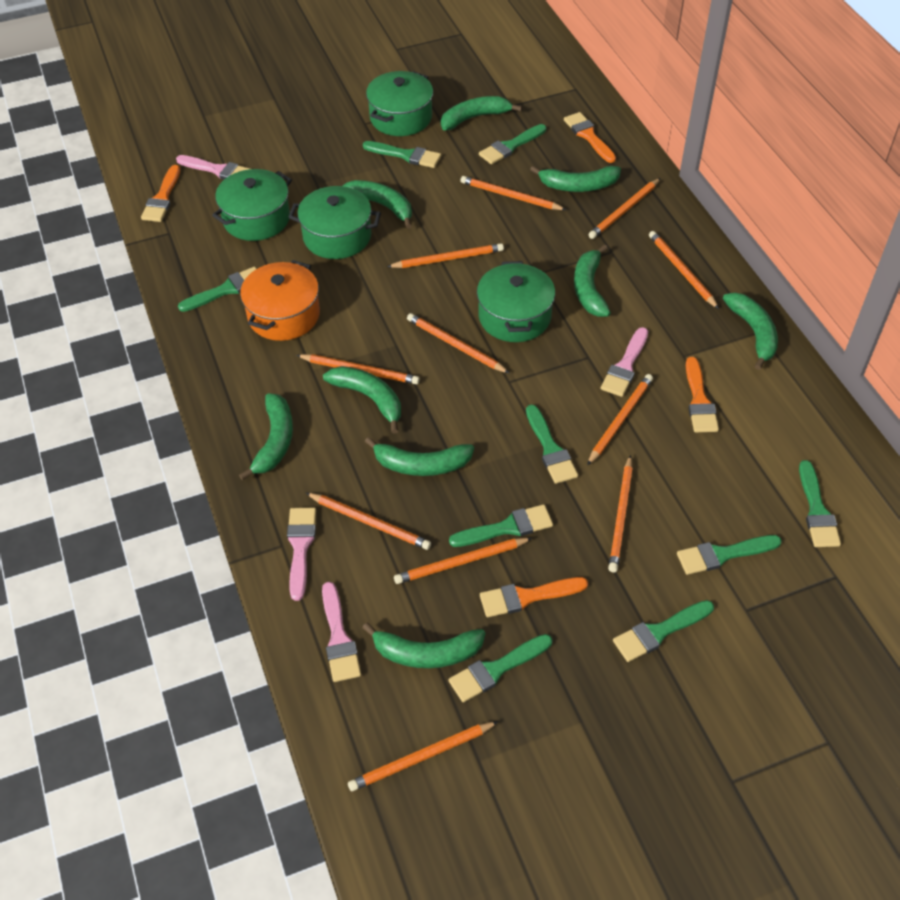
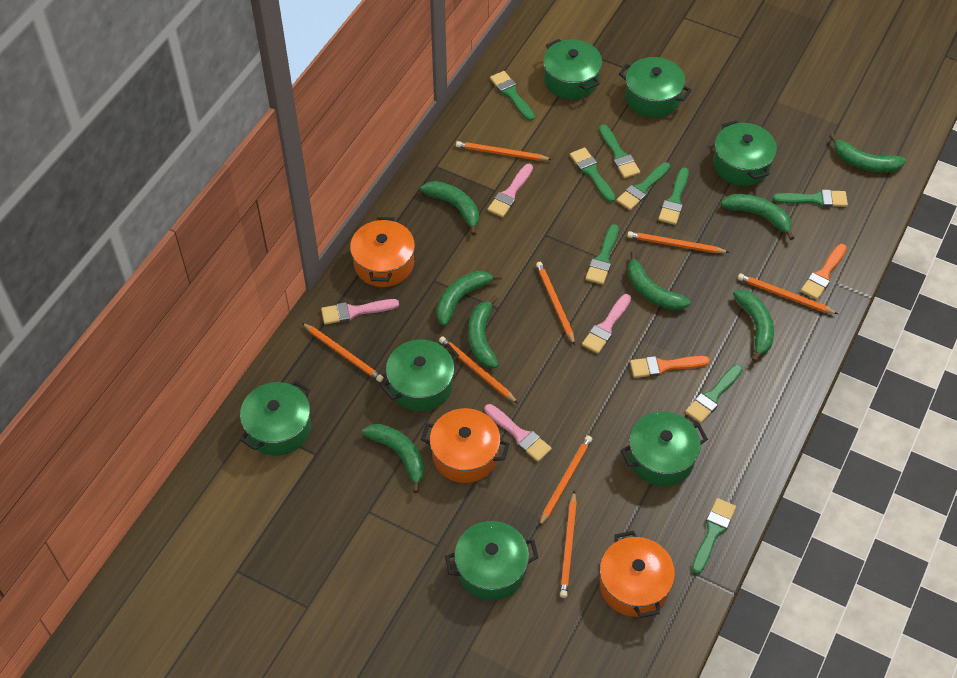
green banana: [239,393,293,481] [323,366,401,434] [343,180,412,229] [362,622,486,668] [365,437,474,476] [441,96,522,130] [530,166,621,192] [574,245,611,317] [723,293,778,370] = 9 -> [362,424,425,493] [421,181,479,235] [436,271,502,326] [468,295,499,368] [628,251,690,311] [721,194,794,240] [733,290,774,362] [829,134,906,172] = 8
green pot: [212,169,292,241] [289,186,381,259] [366,71,433,136] [477,261,555,342] = 4 -> [240,380,311,456] [381,339,459,411] [445,521,538,600] [543,39,602,100] [619,57,692,118] [621,411,708,486] [713,120,777,186] = 7
orange brush: [141,165,180,222] [480,577,588,617] [564,112,616,163] [686,357,719,432] = 4 -> [630,356,710,378] [801,244,847,300] = 2
orange pencil: [296,354,420,384] [306,493,431,550] [348,721,499,791] [387,243,504,268] [394,538,532,584] [407,313,509,373] [460,176,566,210] [587,374,653,466] [588,178,660,239] [608,455,633,572] [649,231,719,309] = 11 -> [302,323,384,382] [439,336,518,403] [456,141,552,161] [536,262,575,345] [539,435,592,527] [560,490,577,598] [627,231,729,253] [738,274,838,314] = 8
orange pot: [240,260,320,341] = 1 -> [350,217,415,287] [421,408,509,483] [599,531,675,618] = 3

